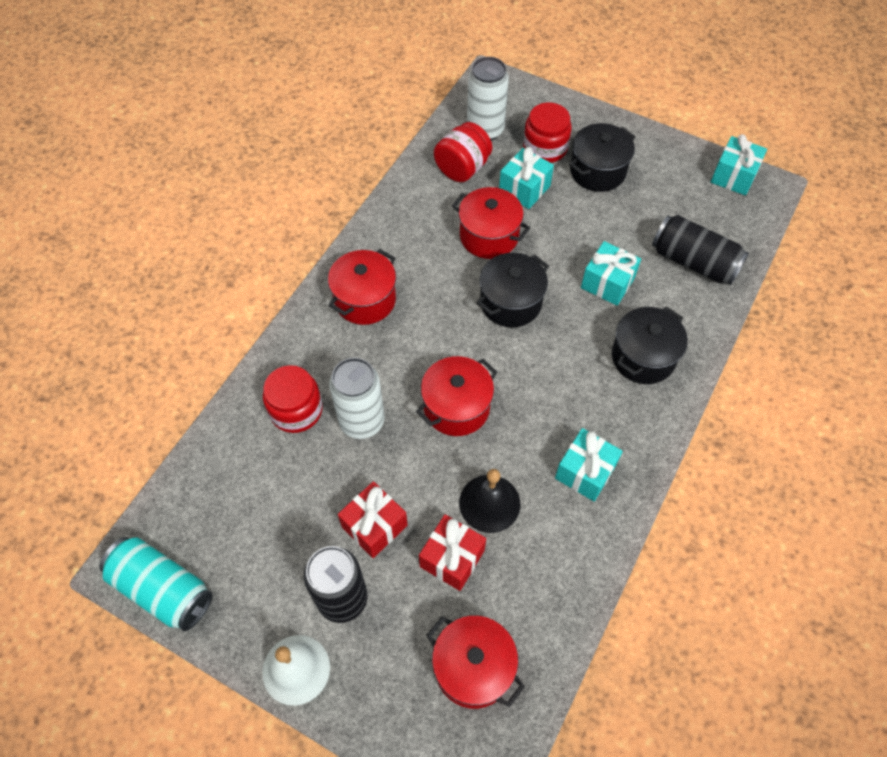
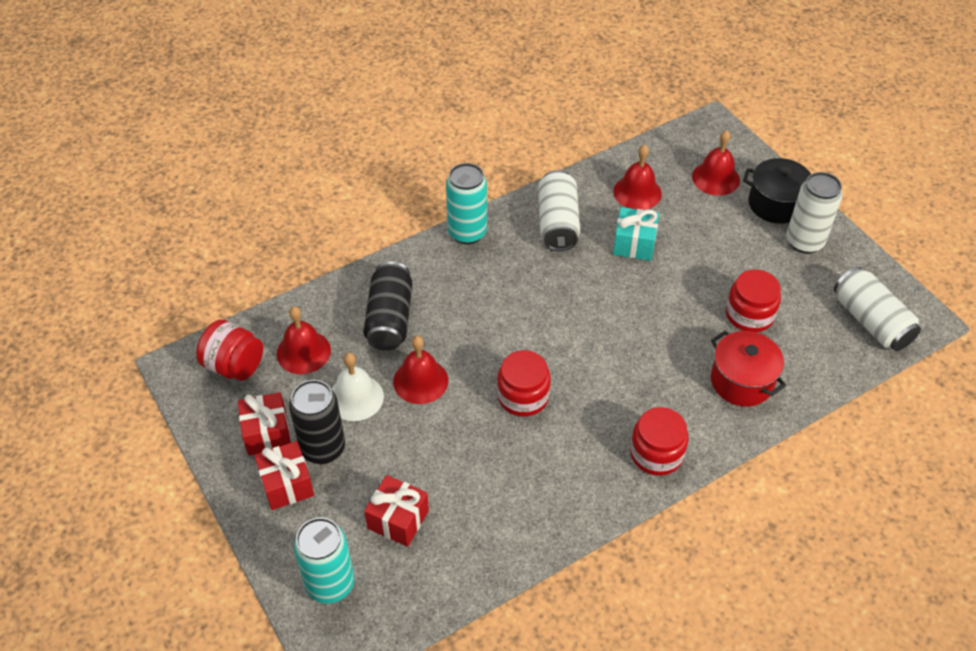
black bell: [459,469,520,533] = 1 -> none = 0
black pot: [477,253,549,328] [569,123,635,192] [612,307,688,384] = 3 -> [743,158,811,224] = 1
red bell: none = 0 -> [277,306,331,374] [393,336,448,404] [613,144,662,210] [692,130,740,196] = 4
red gift: [338,481,408,558] [419,514,486,591] = 2 -> [238,392,291,456] [254,441,314,510] [364,475,429,547] = 3
red jar: [263,365,323,433] [434,122,492,182] [523,102,572,163] = 3 -> [196,320,263,381] [497,350,551,416] [630,407,688,476] [726,270,781,332] = 4
red pot: [328,249,396,325] [416,356,497,436] [426,616,525,709] [452,187,530,259] = 4 -> [711,331,787,407] = 1
turquoise can: [99,537,212,631] = 1 -> [294,518,354,603] [446,163,487,244] = 2
turquoise gift: [499,147,554,209] [555,428,623,501] [581,241,641,306] [711,134,767,195] = 4 -> [613,207,659,261] = 1
white can: [329,358,385,439] [467,57,509,141] = 2 -> [538,170,580,251] [786,172,842,254] [834,267,921,351] = 3

